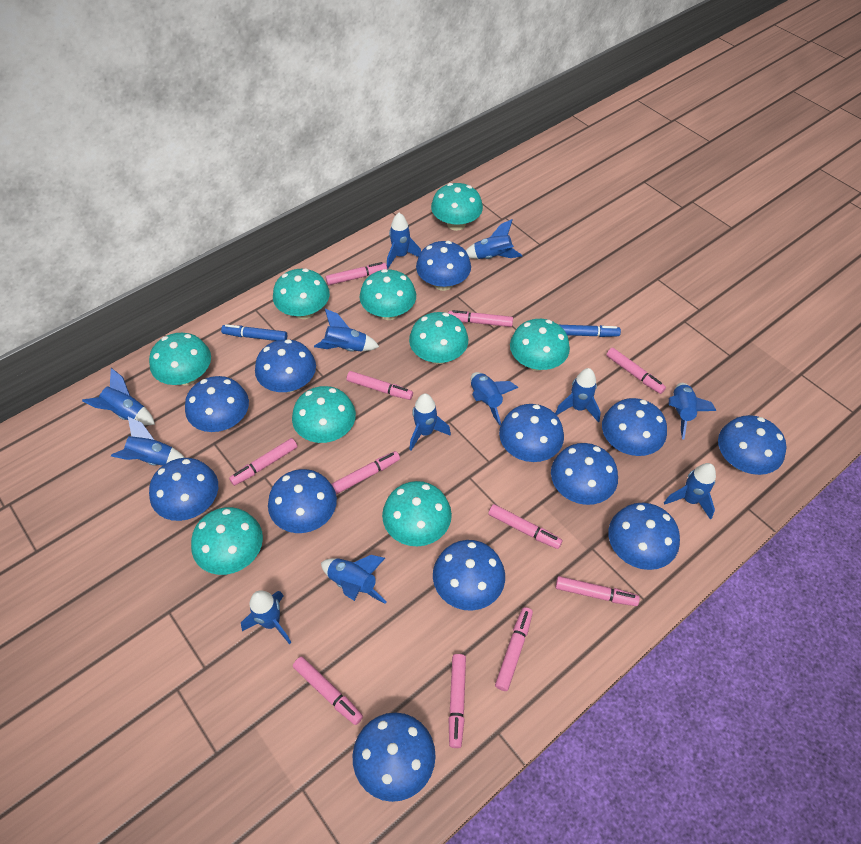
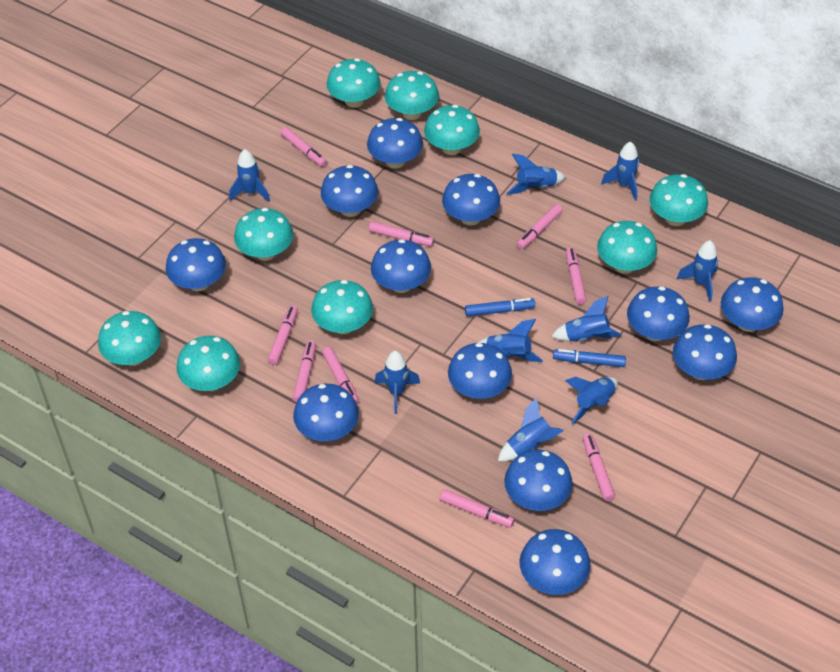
blue rocket: [82,368,155,425] [111,417,185,466] [241,590,291,644] [314,309,379,352] [321,555,387,604] [387,213,421,268] [409,393,451,451] [466,219,522,259] [471,372,518,425] [555,368,601,422] [664,463,716,520] [669,383,716,439] = 12 -> [229,149,270,202] [375,351,420,414] [478,319,543,362] [498,397,564,462] [507,153,566,194] [551,296,622,341] [565,377,618,424] [601,141,639,201] [677,240,718,302] = 9
pink marker: [229,438,297,486] [293,656,363,725] [326,262,387,285] [331,451,400,494] [347,371,413,400] [448,310,513,327] [448,654,466,748] [488,504,563,549] [495,607,533,691] [555,576,640,606] [606,348,666,394] = 11 -> [268,306,298,365] [281,127,327,167] [293,341,316,403] [322,347,359,404] [369,221,434,246] [440,489,514,528] [517,204,563,249] [566,247,587,305] [583,434,615,501] = 9

